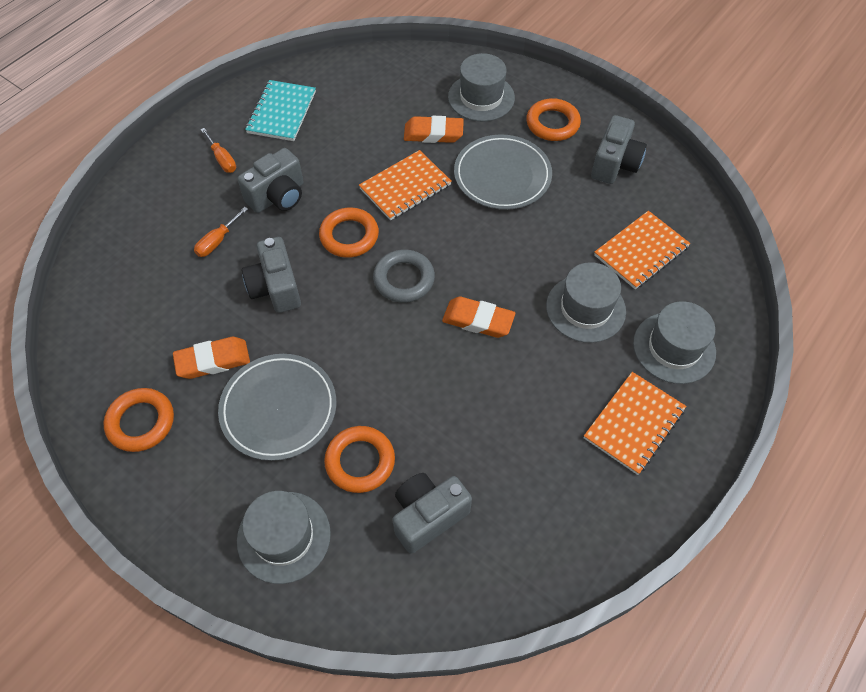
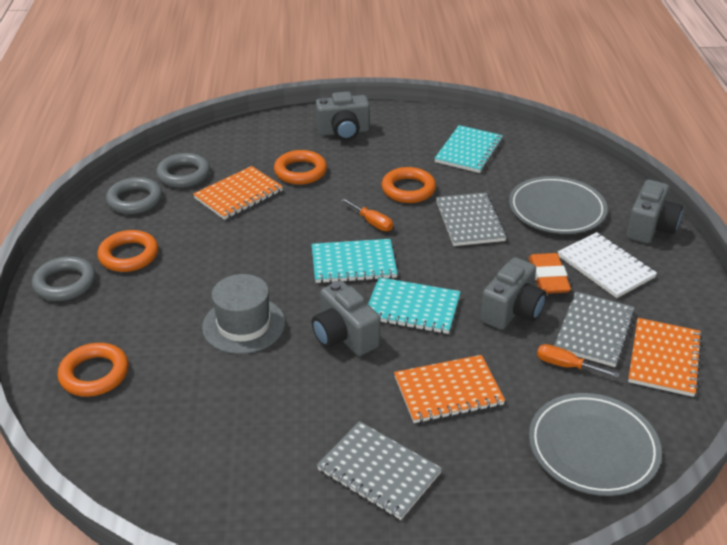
grey hat: [237,491,331,584] [448,53,515,122] [546,262,626,343] [633,301,716,384] = 4 -> [202,274,285,354] = 1
grey notebook: none = 0 -> [317,421,442,520] [436,192,507,246] [554,292,635,367] = 3
grey ring: [373,250,435,303] = 1 -> [32,256,96,301] [106,177,162,214] [156,153,210,188] = 3
orange eraser: [173,337,250,379] [404,116,464,143] [442,296,515,338] = 3 -> [529,253,571,294] = 1
turquoise notebook: [245,80,316,141] = 1 -> [312,239,398,283] [368,277,461,334] [434,125,503,173] = 3
white notebook: none = 0 -> [558,232,657,298] = 1

